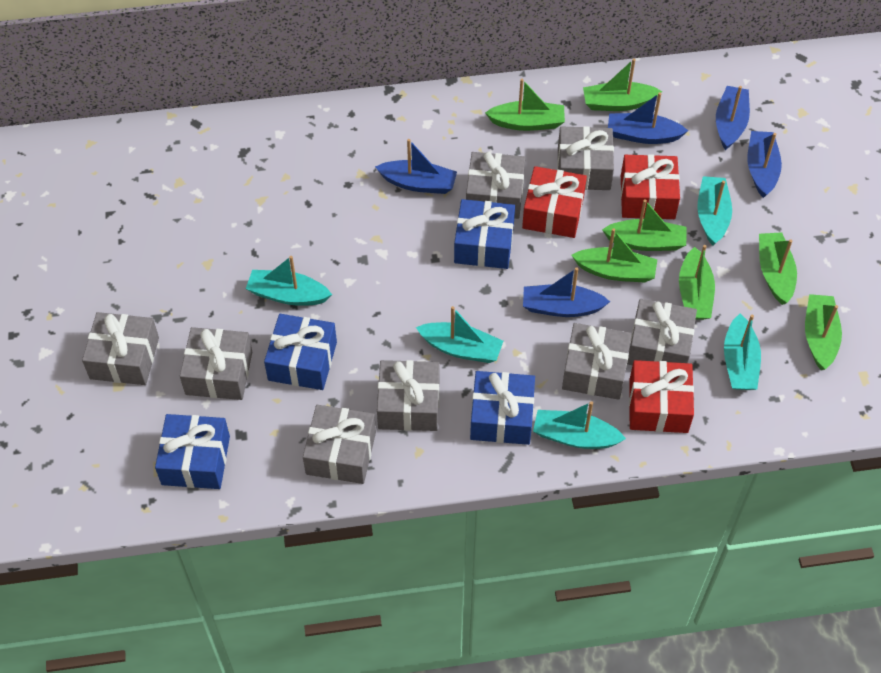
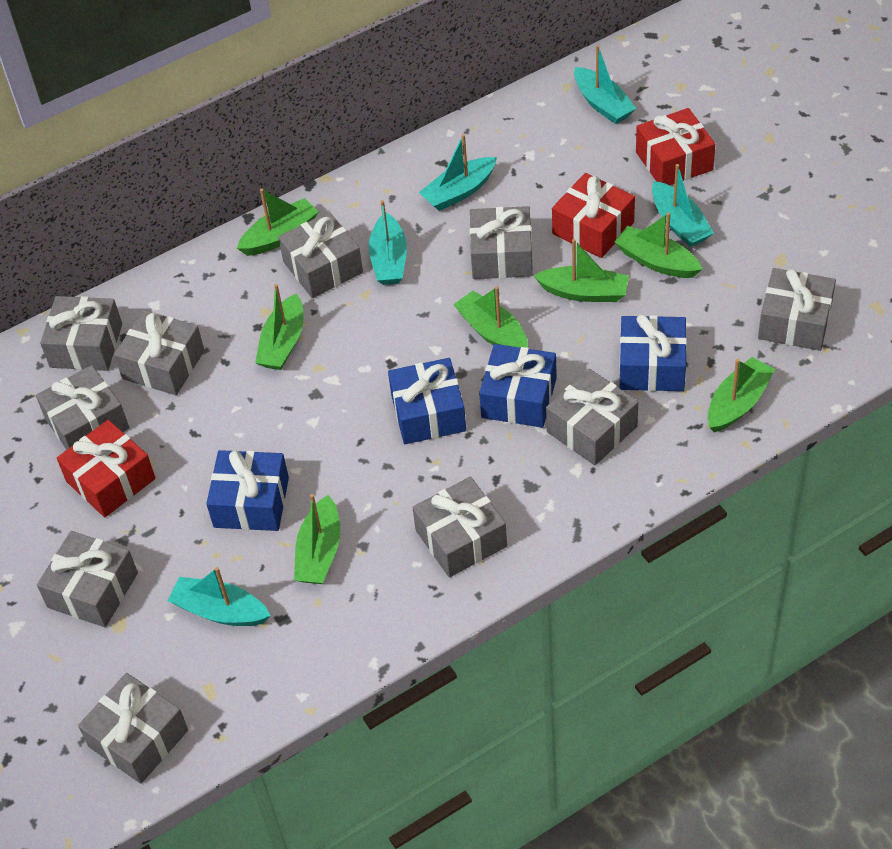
blue boat: [375,139,457,194] [523,267,610,317] [608,92,688,144] [716,86,750,150] [748,131,782,198] = 5 -> none = 0
grey gift: [82,312,159,385] [180,327,252,400] [303,405,376,484] [377,360,440,431] [466,152,525,219] [557,126,614,190] [562,323,631,400] [627,299,697,365] = 8 -> [36,365,129,450] [37,531,138,627] [40,296,122,371] [78,673,188,784] [114,310,205,395] [278,212,363,298] [412,477,507,577] [470,206,533,279] [546,368,638,465] [758,268,836,351] = 10

